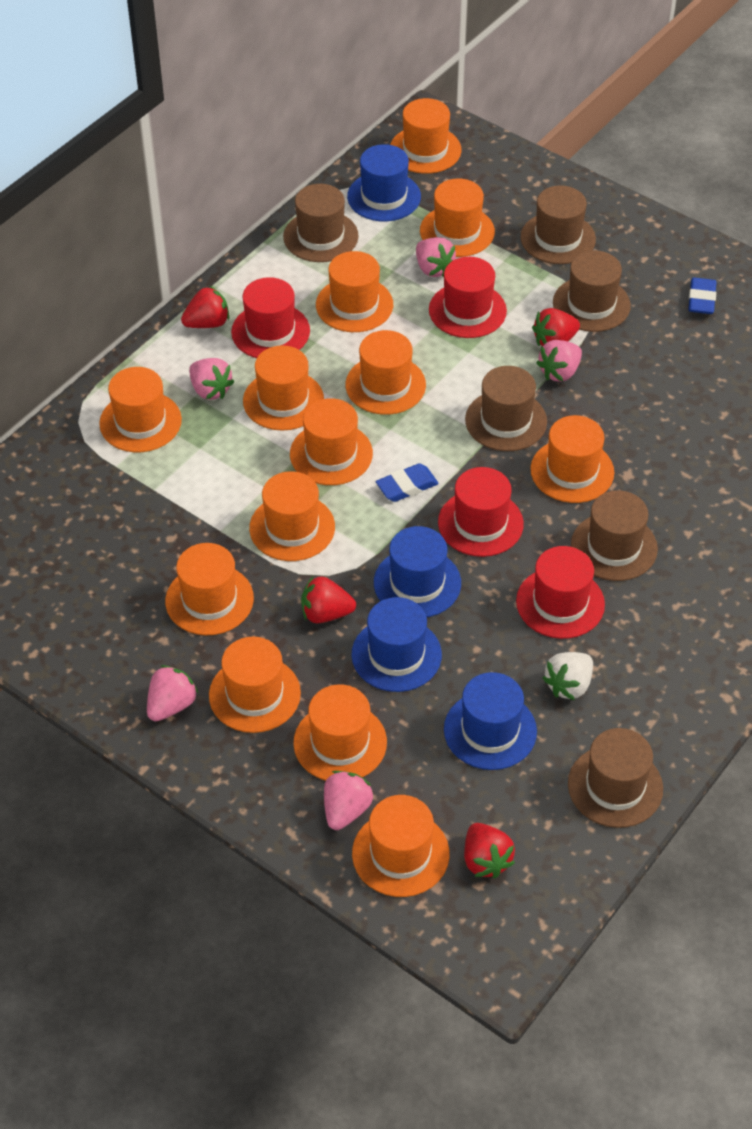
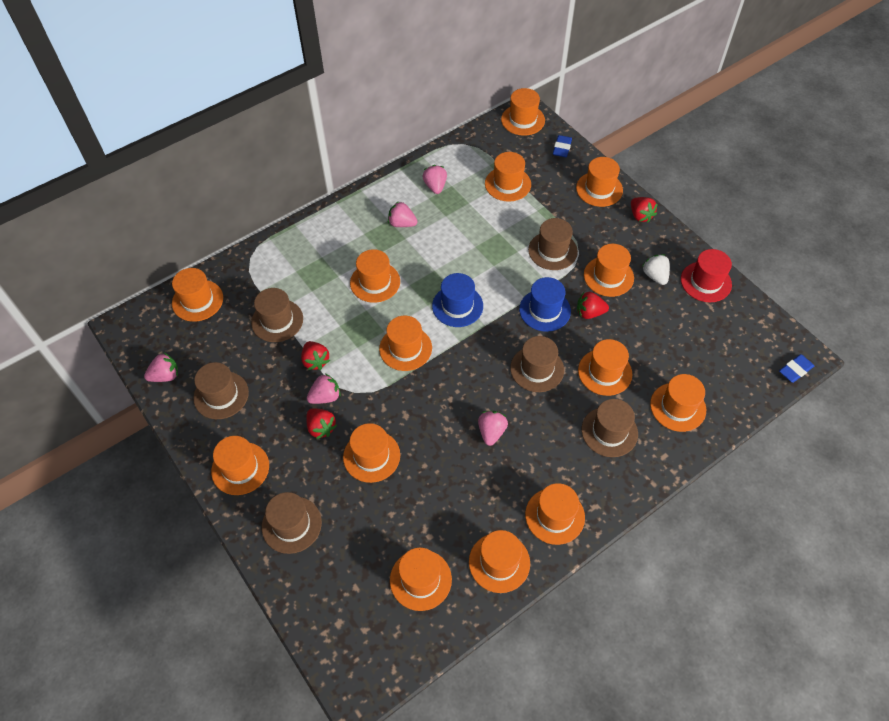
blue hat: [347,144,421,221] [351,597,442,692] [374,526,461,617] [444,672,537,770] = 4 -> [432,273,483,327] [519,277,571,332] = 2
orange hat: [99,367,182,452] [165,543,254,635] [209,637,301,733] [243,345,324,431] [249,471,335,561] [290,398,373,485] [293,684,387,781] [316,251,393,332] [346,330,426,415] [352,795,450,897] [390,98,462,174] [420,179,495,257] [530,415,614,503] = 13 -> [172,268,223,322] [211,436,269,495] [343,423,400,483] [350,249,400,303] [379,316,432,371] [390,548,452,611] [469,530,530,593] [485,152,531,201] [501,88,545,136] [525,483,585,545] [576,157,623,207] [578,339,632,396] [584,244,634,297] [650,374,706,432] = 14
red hat: [231,277,310,358] [429,257,507,338] [438,467,524,557] [516,546,605,639] = 4 -> [681,249,732,302] = 1

